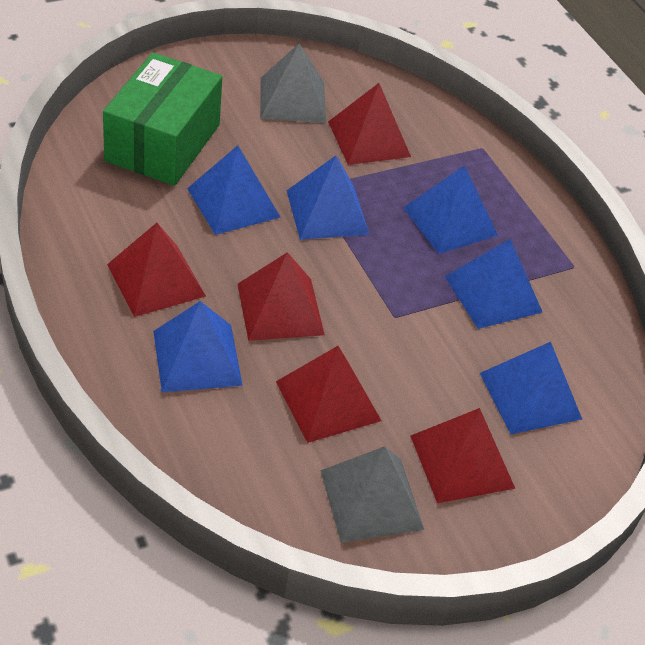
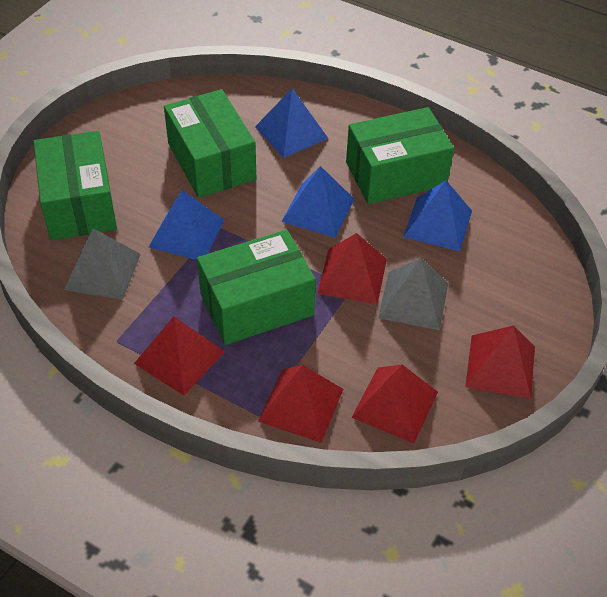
blue pyramid: [153,301,243,392] [187,145,281,235] [286,156,370,240] [403,165,498,254] [445,239,543,329] [480,342,582,434] = 6 -> [149,190,225,260] [255,88,328,158] [281,166,354,238] [403,180,472,251] = 4
green box: [103,52,222,186] = 1 -> [33,131,117,240] [164,89,256,198] [197,230,316,345] [346,107,454,204] = 4

